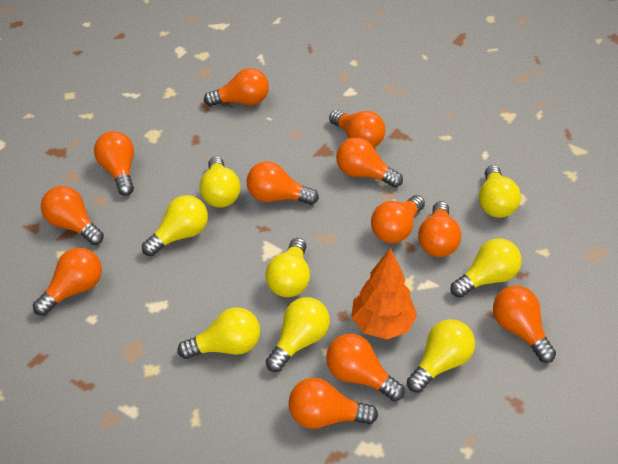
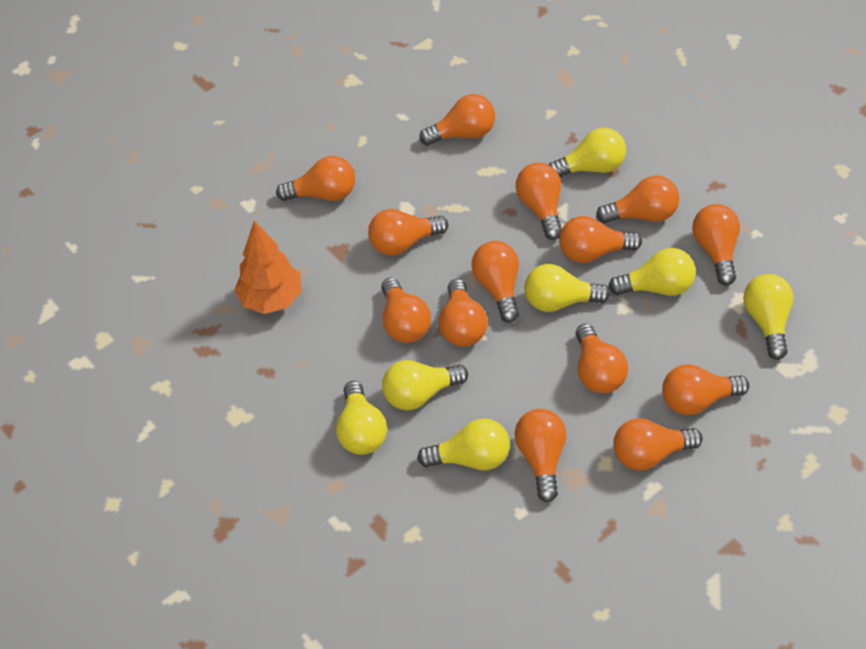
orange light bulb: [33,248,102,316] [41,186,104,245] [94,131,134,196] [204,68,269,106] [247,161,319,205] [288,378,378,429] [326,334,405,401] [329,110,386,147] [336,137,403,188] [371,195,425,243] [418,201,461,257] [493,286,556,363] = 12 -> [276,156,355,201] [368,209,448,256] [381,278,431,343] [419,94,495,146] [439,279,488,347] [471,241,519,323] [515,409,567,502] [516,162,562,240] [559,216,642,263] [575,324,628,394] [596,176,680,223] [613,418,703,471] [662,364,749,415] [692,204,740,285] = 14
yellow light bulb: [142,195,208,256] [177,307,260,359] [200,156,241,207] [265,238,310,297] [266,297,330,372] [407,319,475,393] [451,238,522,298] [479,165,521,218] = 8 -> [336,381,387,455] [382,360,468,411] [417,418,510,470] [524,264,611,312] [549,128,626,177] [608,248,696,296] [743,274,794,360] = 7

